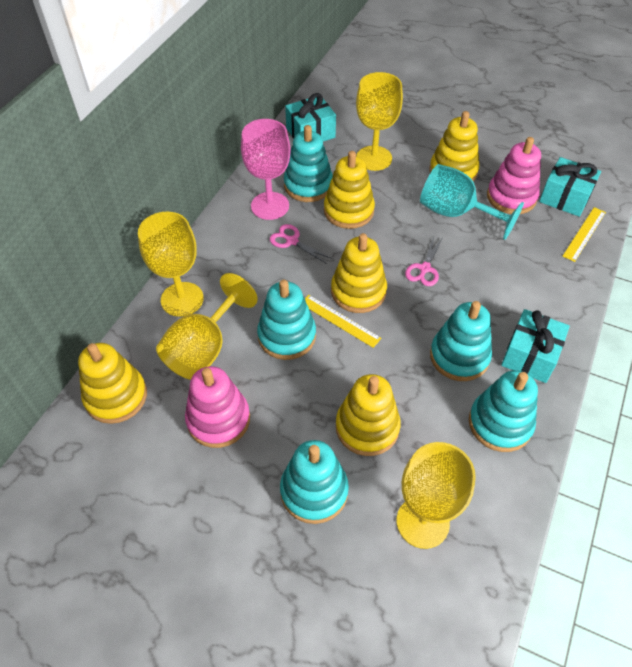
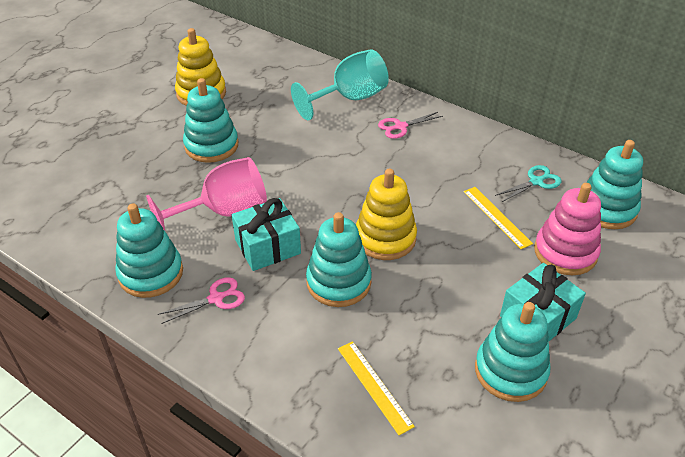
pink stacking toy: [185,366,250,448] [487,137,541,214] = 2 -> [534,183,601,275] = 1
turquoise gift: [285,93,336,141] [501,309,570,383] [539,157,601,217] = 3 -> [232,198,301,271] [500,263,586,342] = 2
turquoise scissors: none = 0 -> [495,165,561,202] = 1
yellow goblet: [138,212,204,317] [156,273,258,380] [356,72,403,171] [397,442,476,549] = 4 -> none = 0
yellow stacking toy: [78,343,147,424] [324,151,375,229] [331,233,387,313] [336,374,401,456] [429,111,479,182] = 5 -> [175,28,226,106] [356,169,417,260] = 2

